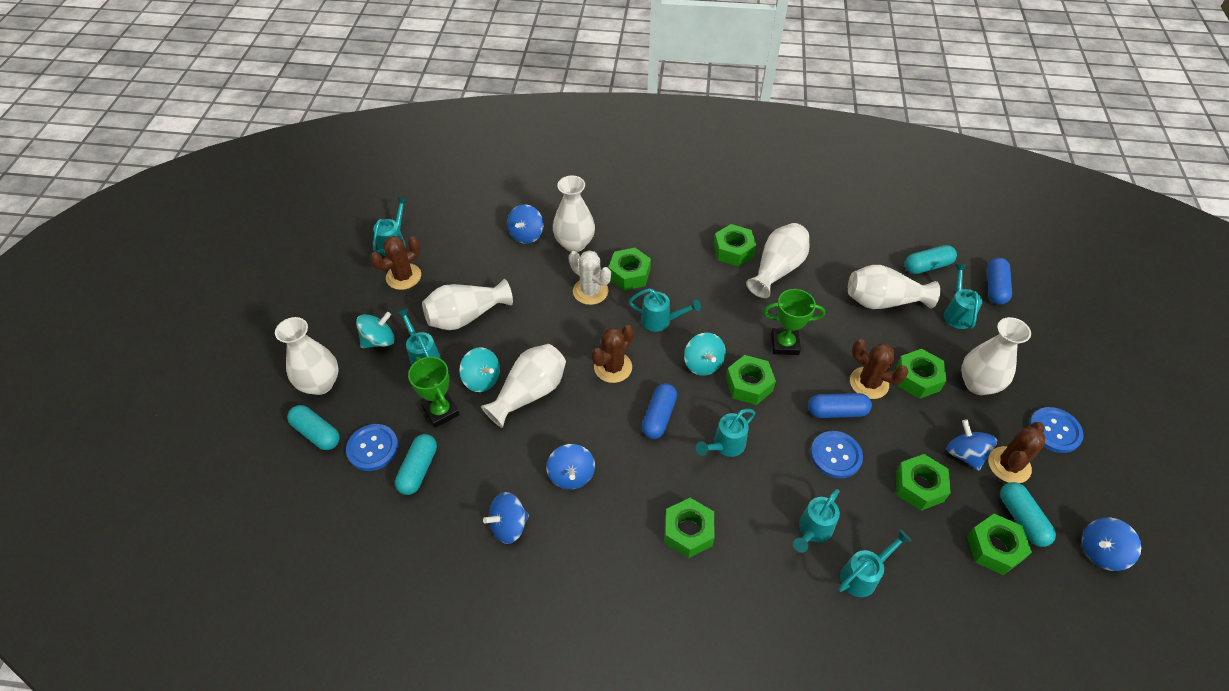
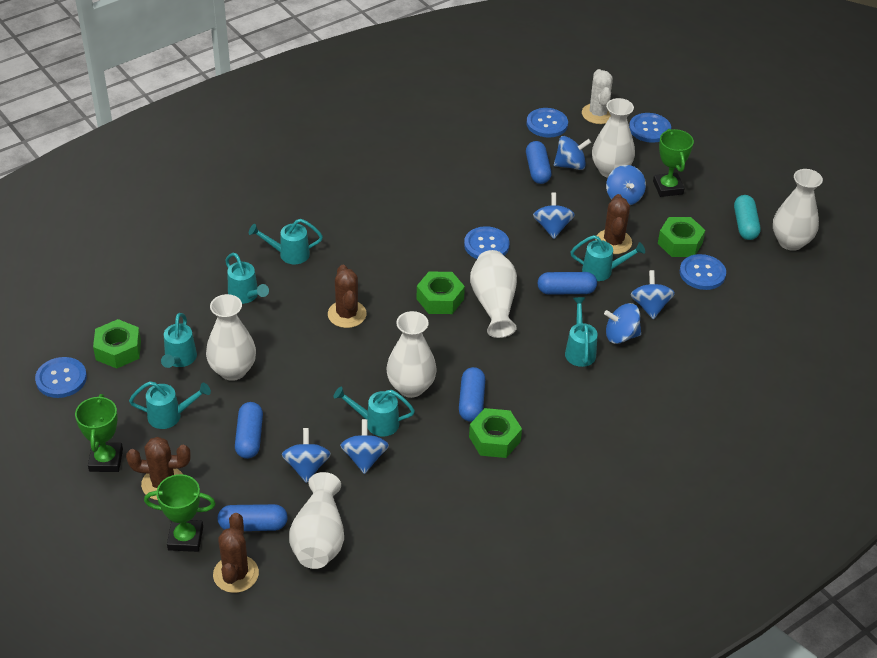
blue button: [346,424,398,471] [810,431,863,479] [1029,407,1084,453] = 3 -> [35,357,87,398] [464,226,509,259] [527,108,568,137] [629,113,671,143] [680,254,726,290] = 5
blue capsule: [642,383,677,439] [808,393,872,418] [987,258,1012,305] = 3 -> [217,504,288,531] [235,402,263,459] [459,367,485,422] [526,141,551,184] [537,272,597,295] = 5
blue spinning top: [483,492,529,544] [507,204,544,244] [546,444,595,489] [946,419,997,471] [1082,518,1141,571] = 5 -> [282,428,331,483] [340,419,389,474] [533,192,575,239] [554,136,591,170] [604,303,641,344] [606,165,646,205] [631,270,675,319] = 7
green nut: [608,248,651,290] [665,498,715,558] [714,224,756,266] [726,355,776,405] [896,349,947,399] [896,454,951,511] [967,514,1032,575] = 7 -> [93,319,141,369] [417,272,465,314] [469,408,522,458] [658,217,705,257] = 4
green trophy: [408,357,460,428] [763,289,825,355] = 2 -> [75,394,123,472] [144,474,216,552] [653,129,694,197] = 3
turquoise capsule: [287,405,340,450] [395,434,437,495] [905,245,957,274] [1000,482,1056,547] = 4 -> [734,195,761,240] = 1
turquoise spinning top: [356,312,395,348] [459,347,500,392] [684,333,726,376] = 3 -> none = 0
white vase: [275,317,339,395] [422,279,513,330] [481,344,566,428] [553,175,595,252] [746,223,810,298] [848,265,940,309] [961,317,1031,395] = 7 -> [206,294,256,381] [289,472,344,569] [386,311,437,398] [470,250,517,338] [592,98,635,178] [773,169,823,251] = 6

